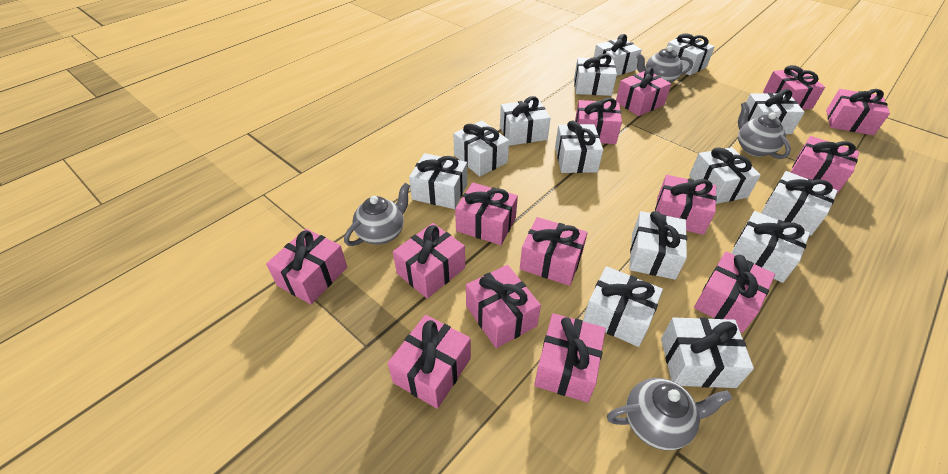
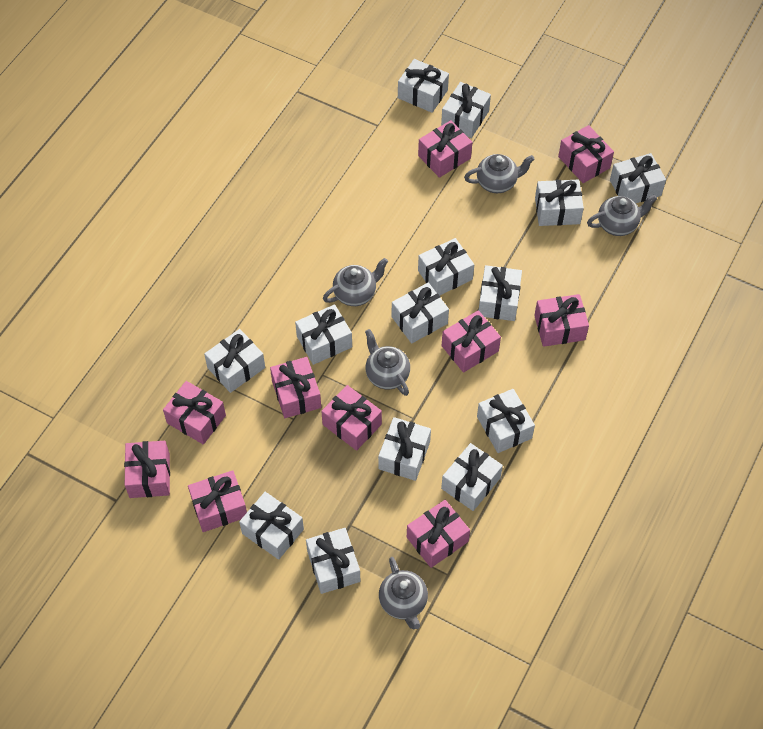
grey teapot: [344,183,410,246] [607,378,732,450] [636,46,693,83] [738,102,791,159] = 4 -> [323,258,388,306] [365,329,410,396] [379,557,428,629] [464,154,534,193] [587,195,657,236] = 5
pink gift: [266,229,347,304] [388,315,471,409] [393,223,465,298] [455,183,518,245] [466,265,541,348] [520,217,588,286] [534,313,606,402] [575,98,622,144] [616,67,671,116] [655,175,717,235] [694,251,775,333] [763,65,825,110] [791,136,859,193] [826,89,890,135] = 14 -> [124,441,170,498] [163,381,226,445] [188,470,247,532] [270,357,321,418] [321,385,382,451] [407,500,470,568] [418,120,472,178] [442,310,501,373] [534,294,589,347] [558,125,614,183] = 10

